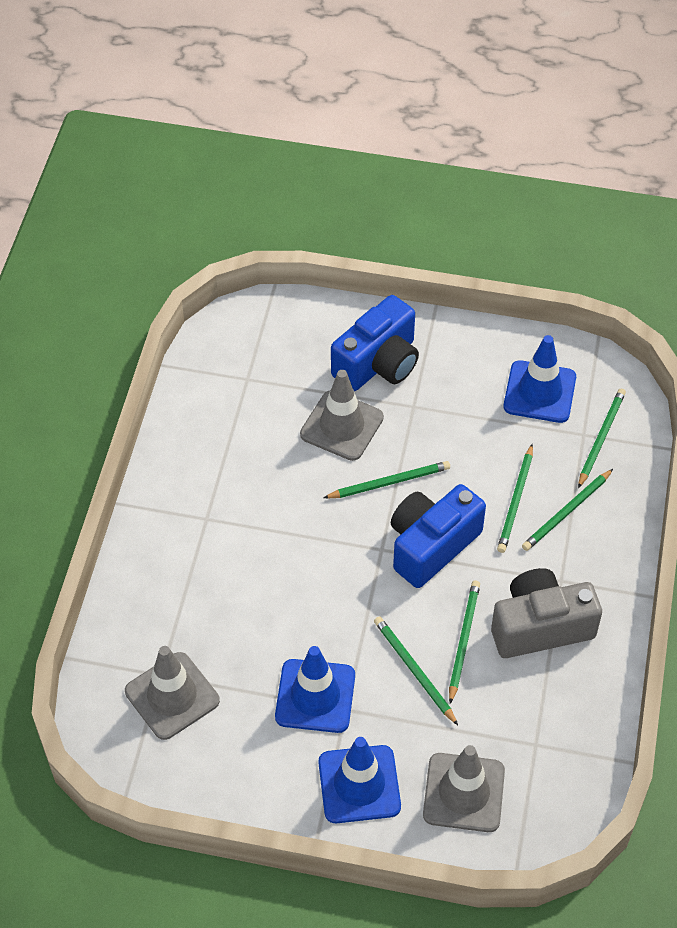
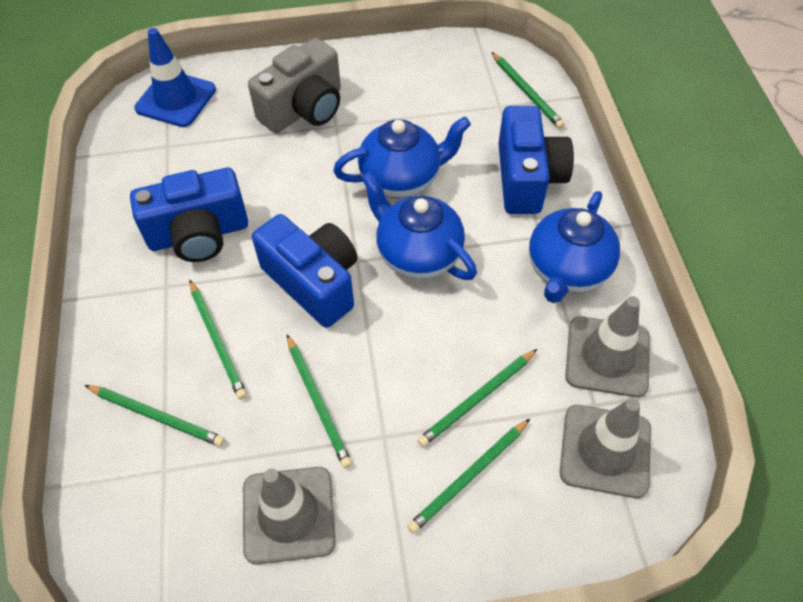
blue camera: [331,295,419,391] [391,484,486,588] = 2 -> [130,168,248,262] [252,214,357,328] [498,106,574,214] = 3
blue teapot: none = 0 -> [333,116,471,198] [361,171,477,280] [529,191,620,303] = 3
blue traffic cone: [275,646,355,733] [318,737,401,823] [503,335,576,423] = 3 -> [134,28,216,127] = 1

